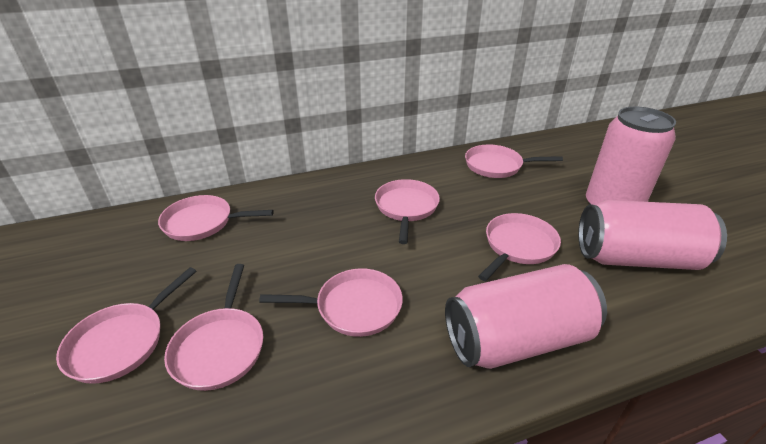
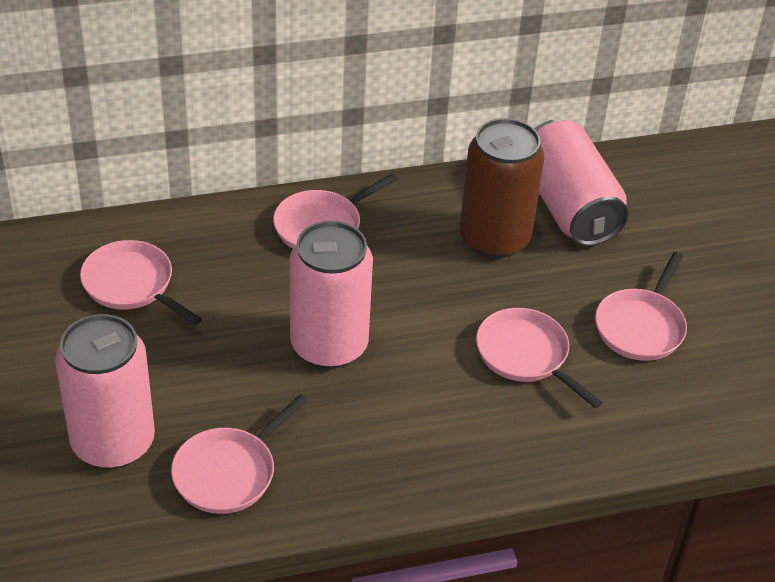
brown can: none = 0 -> [460,118,544,258] = 1
pink pan: [56,267,196,384] [158,195,274,241] [164,264,263,391] [259,268,403,337] [375,179,440,244] [465,145,563,178] [478,213,561,281] = 7 -> [80,240,202,325] [171,394,308,514] [273,173,398,249] [476,308,603,409] [595,252,687,361] = 5

